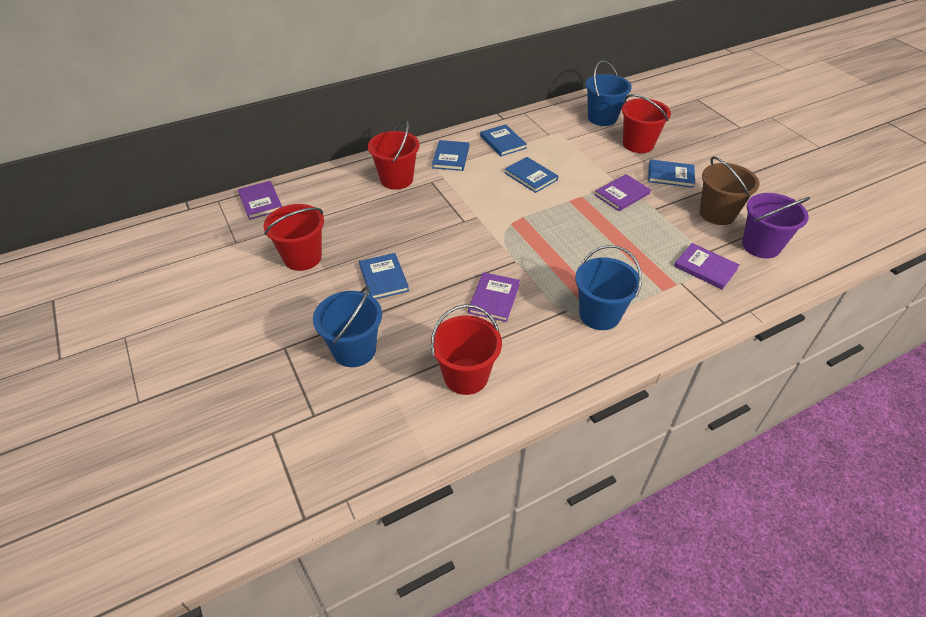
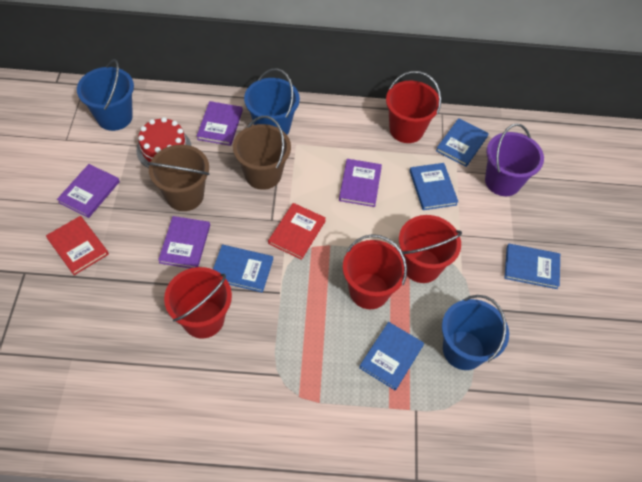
brown bucket: [700,157,759,225] = 1 -> [148,145,210,211] [233,116,291,190] = 2
red book: none = 0 -> [46,216,109,275] [268,203,326,260] = 2
red cake: none = 0 -> [136,117,191,168] = 1

